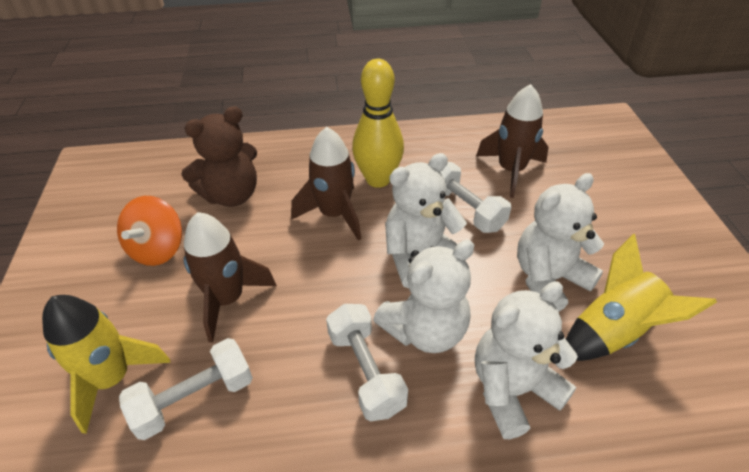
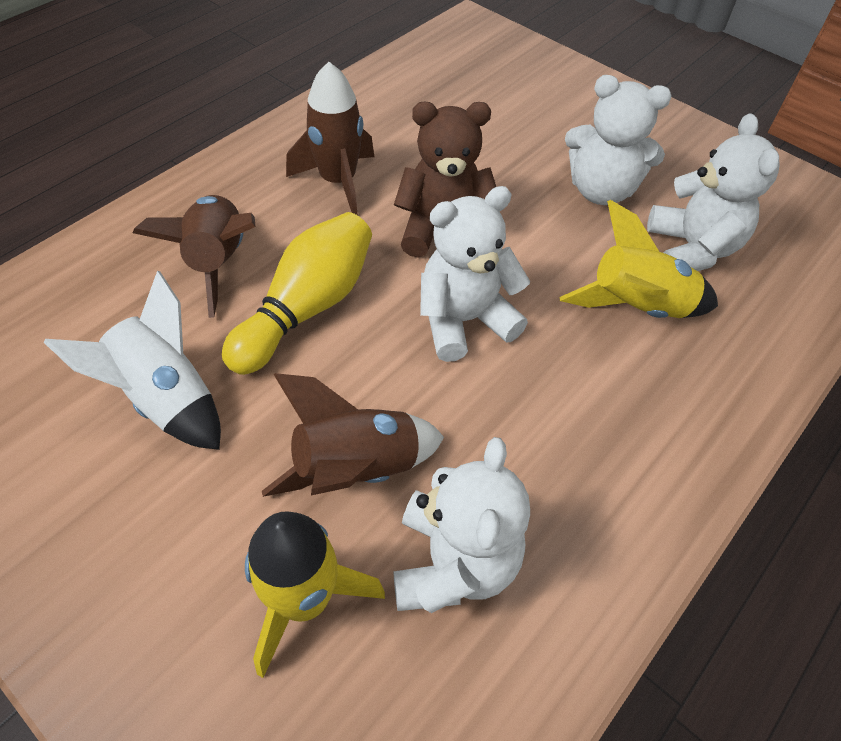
orange spinning top: [117,196,182,266] = 1 -> none = 0
white dumbbell: [119,338,253,440] [326,304,408,421] [440,162,511,233] = 3 -> none = 0
white rocket: none = 0 -> [44,271,221,450] = 1

